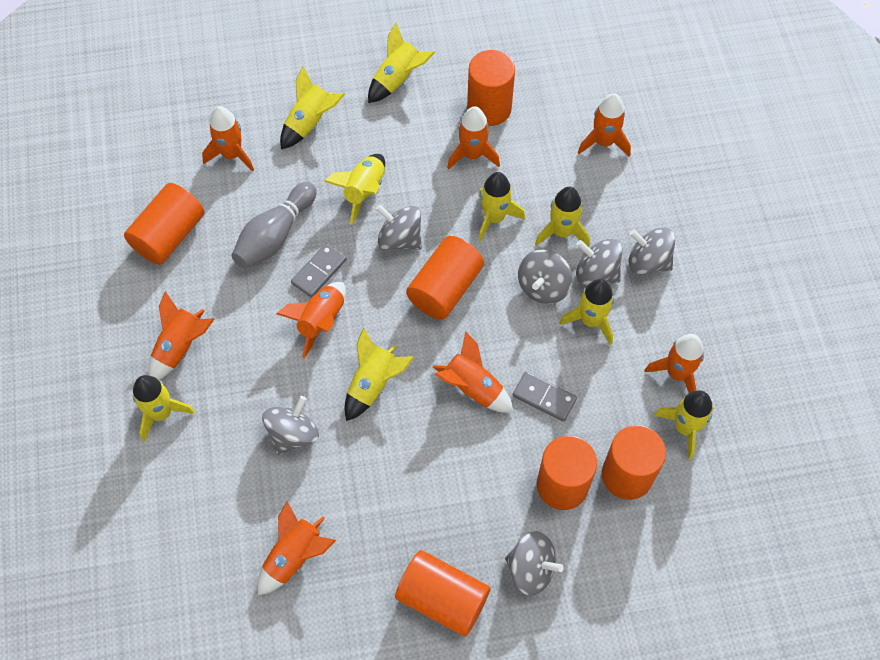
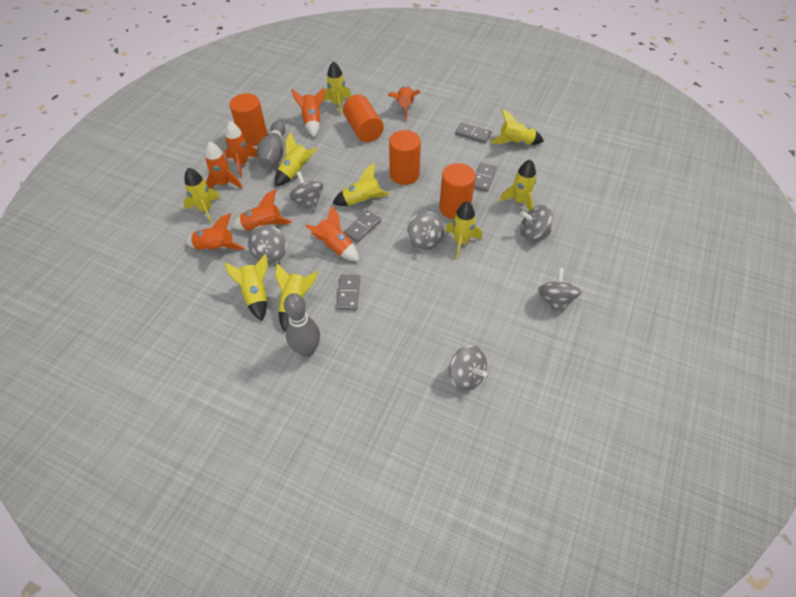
grey bowling pin: [231,182,317,269] = 1 -> [257,121,286,169] [284,293,320,357] = 2
grey domino: [291,243,347,298] [513,372,577,422] = 2 -> [336,275,360,310] [344,210,381,243] [455,123,491,143] [474,163,497,192] = 4
orange cylinder: [124,183,204,265] [395,550,490,637] [406,236,484,320] [467,50,515,126] [537,436,597,510] [602,425,666,500] = 6 -> [229,93,268,146] [343,95,384,142] [389,130,421,185] [439,163,476,219] = 4
orange rocket: [148,291,214,380] [202,106,254,172] [258,501,336,595] [276,282,346,358] [433,331,514,413] [447,106,500,170] [578,93,631,156] [645,334,704,393] = 8 -> [185,214,245,251] [205,141,242,189] [225,121,257,177] [231,189,292,231] [292,87,324,137] [305,205,359,261] [388,86,420,121] = 7

